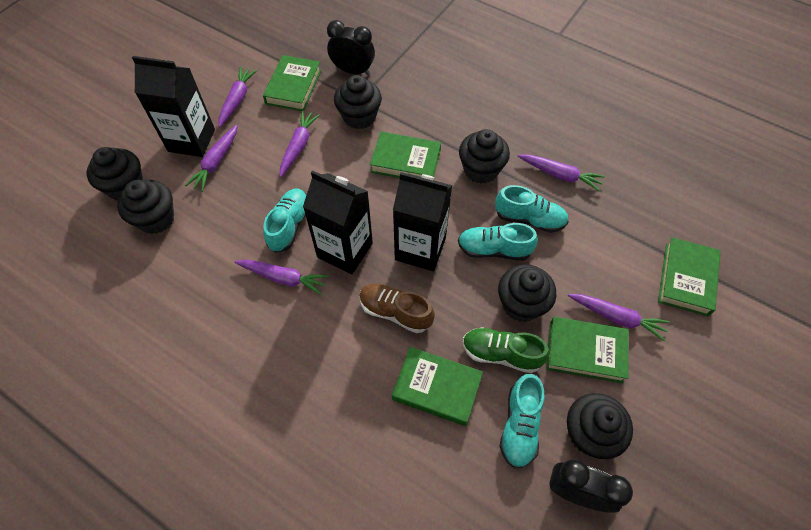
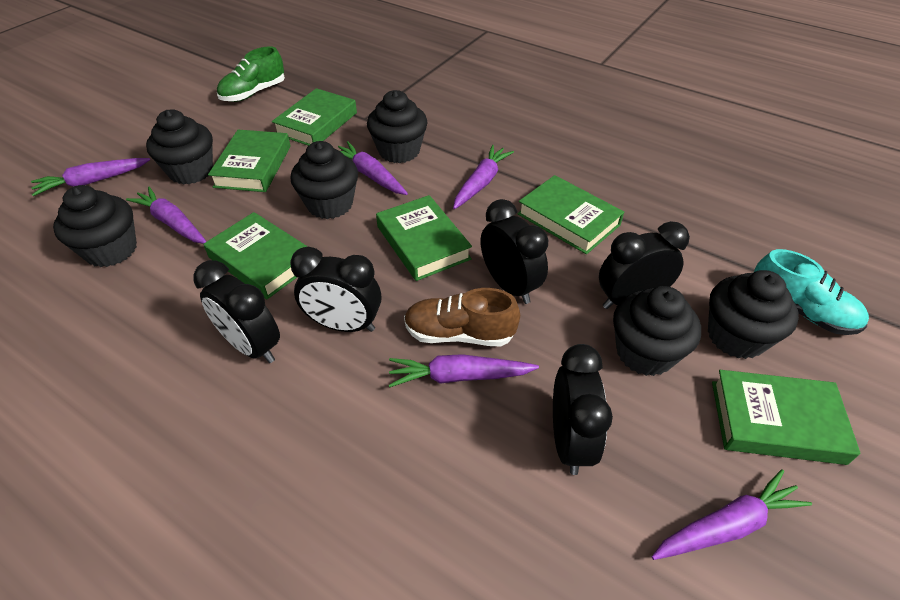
black carton: [132,56,215,157] [303,170,373,274] [393,172,452,271] = 3 -> none = 0
black clock: [327,20,375,76] [549,459,633,513] = 2 -> [193,260,280,363] [290,247,381,332] [480,199,548,304] [553,344,613,475] [599,221,690,309] = 5
green book: [263,55,321,111] [370,132,441,178] [392,347,483,426] [547,317,629,383] [658,237,721,316] = 5 -> [203,212,308,299] [208,130,291,192] [272,88,357,146] [376,195,472,281] [518,175,624,254] [712,370,860,465] = 6
turquoise shoe: [263,189,306,252] [458,223,538,261] [495,185,569,233] [500,374,544,468] = 4 -> [754,249,869,335] = 1

